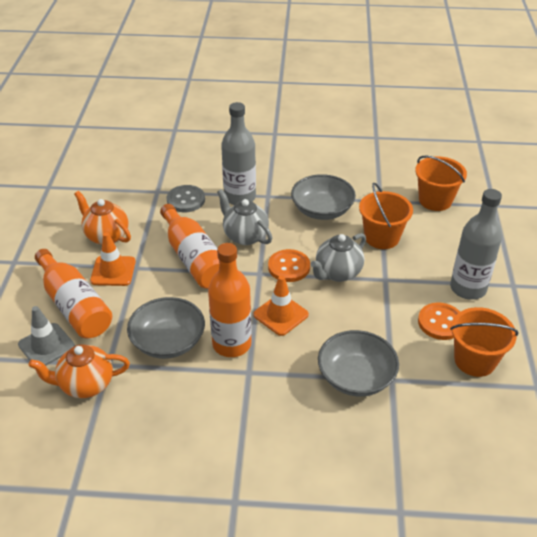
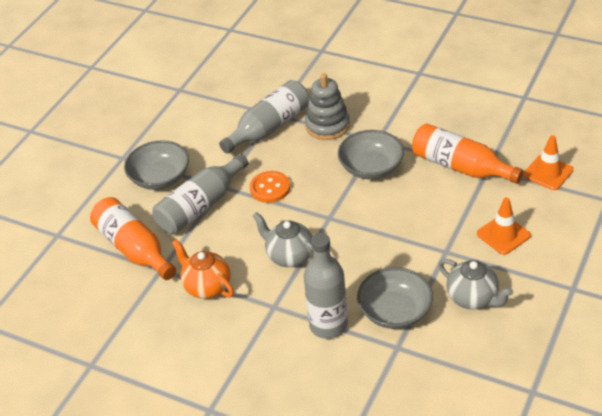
grey bottle: [221,102,256,205] [450,189,502,300] = 2 -> [152,153,249,235] [219,80,309,154] [304,233,348,339] = 3
grey button: [167,185,205,212] = 1 -> none = 0
grey stacking toy: none = 0 -> [305,73,350,140] = 1
grey traffic cone: [18,306,75,366] = 1 -> none = 0
orange bottle: [35,249,112,339] [160,204,219,289] [208,243,252,357] = 3 -> [90,197,176,280] [412,123,524,184] = 2
orange bucket: [359,183,413,249] [415,156,467,211] [450,307,519,377] = 3 -> none = 0
orange button: [268,249,310,282] [418,303,460,340] = 2 -> [250,171,290,203] = 1
orange teapot: [28,344,130,398] [74,191,131,245] = 2 -> [172,239,234,299] = 1

